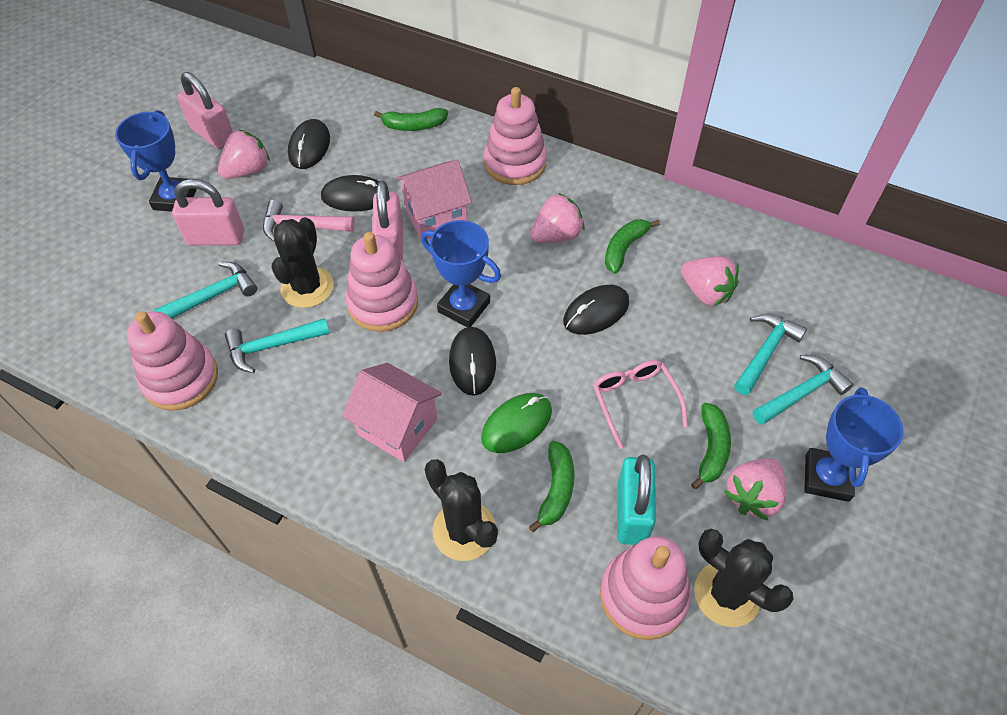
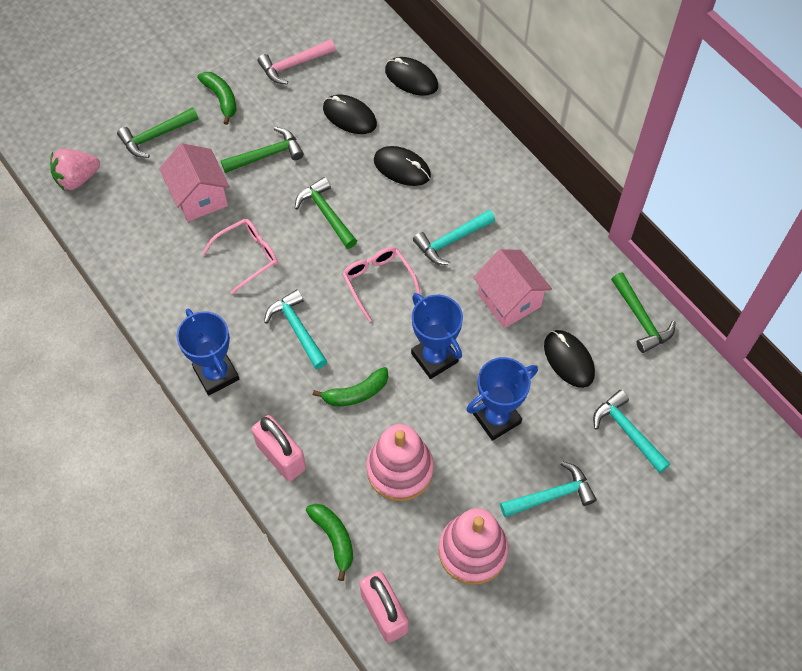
black cactus: [272,217,334,308] [425,459,498,561] [694,529,794,627] = 3 -> none = 0
green banana: [374,108,448,131] [529,441,574,532] [605,219,660,273] [691,403,731,489] = 4 -> [197,72,237,125] [306,504,353,581] [313,367,388,406] = 3
green hammer: none = 0 -> [117,107,198,158] [221,127,304,173] [295,177,357,249] [611,273,676,353] = 4
green mouse: [481,393,552,453] = 1 -> none = 0
pink glasses: [593,360,688,449] = 1 -> [202,219,278,294] [343,247,421,322] = 2
pink padlock: [172,179,244,245] [177,72,233,149] [372,181,403,261] = 3 -> [252,415,306,481] [359,571,409,643] = 2
pink stacking toy: [127,311,218,411] [345,232,418,332] [484,87,547,185] [600,536,691,640] = 4 -> [366,424,434,501] [438,508,508,585] = 2
pink strawberry: [218,129,270,179] [530,193,584,243] [681,256,739,306] [724,458,787,520] = 4 -> [50,149,100,191] = 1
turquoise padlock: [617,454,656,545] = 1 -> none = 0

